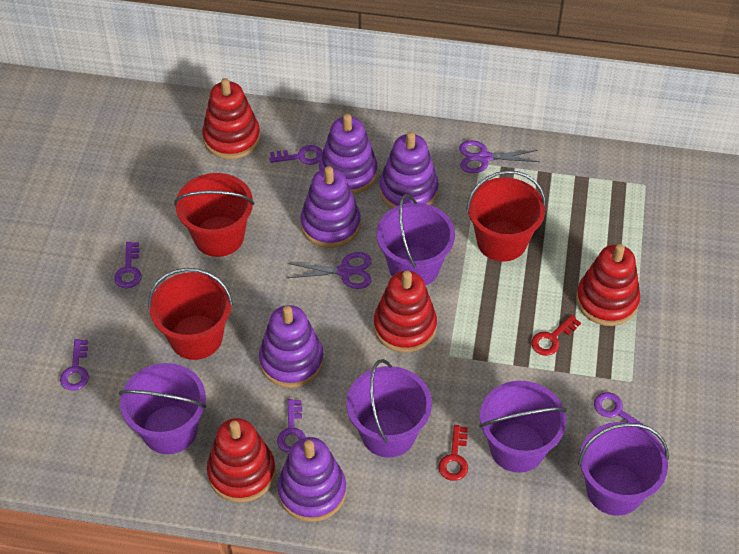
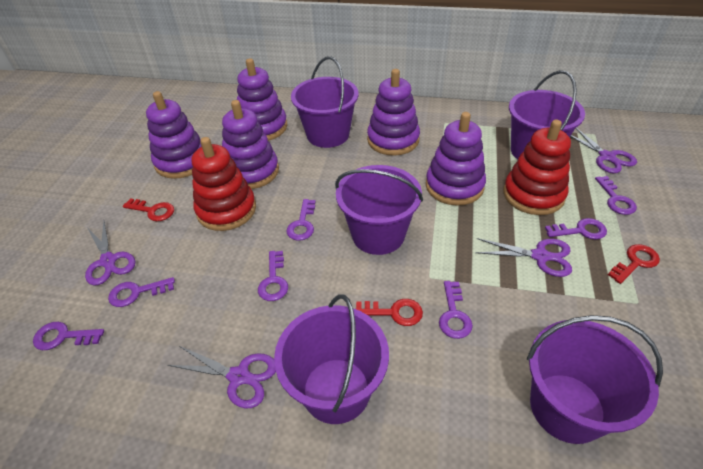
purple key: [60,339,89,391] [114,242,141,289] [270,145,323,165] [277,399,306,453] [594,392,648,431] = 5 -> [33,322,104,350] [108,277,175,307] [258,251,288,301] [286,199,316,241] [439,281,473,339] [545,218,607,240] [595,176,637,215] = 7
purple scissors: [287,252,372,289] [459,140,540,173] = 2 -> [85,221,135,286] [168,346,276,408] [475,238,572,277] [570,128,637,173] = 4
red bucket: [148,268,233,360] [174,173,254,257] [466,170,546,262] = 3 -> none = 0
red key: [438,425,468,481] [531,315,581,356] = 2 -> [123,198,174,221] [356,299,423,326] [608,244,660,284] = 3
red stacking toy: [202,78,260,159] [207,418,276,503] [374,271,437,353] [576,244,640,326] = 4 -> [192,137,256,231] [504,120,571,215] = 2

